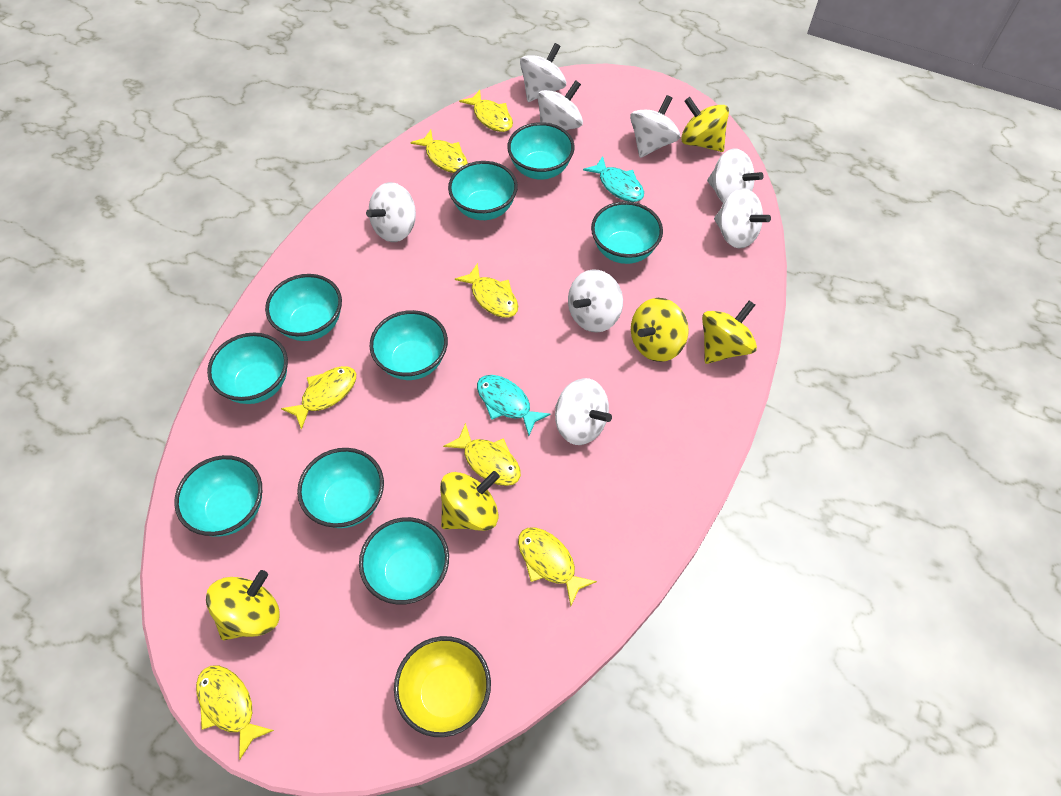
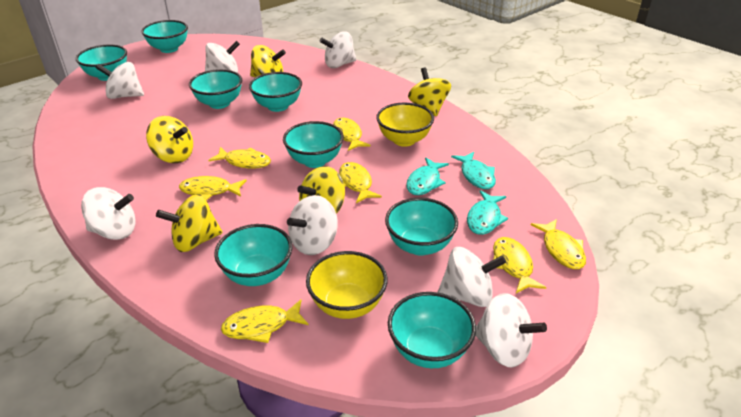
turquoise bowl: [174,455,262,537] [207,333,288,404] [265,274,342,341] [297,448,384,528] [359,517,449,605] [370,310,448,380] [448,161,518,220] [507,122,575,180] [591,201,663,264] = 9 -> [76,45,127,81] [142,20,188,53] [189,69,242,109] [214,224,292,286] [249,72,302,112] [283,121,344,168] [385,198,458,255] [388,292,476,368] = 8
turquoise fish: [477,375,551,436] [583,156,644,202] = 2 -> [406,157,449,195] [451,152,496,189] [467,190,508,235] = 3
white spinning top: [366,182,416,242] [520,43,566,102] [538,80,583,130] [555,378,612,445] [568,269,623,332] [630,95,680,158] [707,149,764,203] [714,188,771,248] = 8 -> [81,187,136,240] [96,62,144,99] [205,41,240,73] [287,195,338,255] [320,31,357,68] [438,247,506,307] [475,293,547,368] = 7
yellow bowl: [394,636,491,737] = 1 -> [306,251,388,319] [376,102,434,147] = 2

